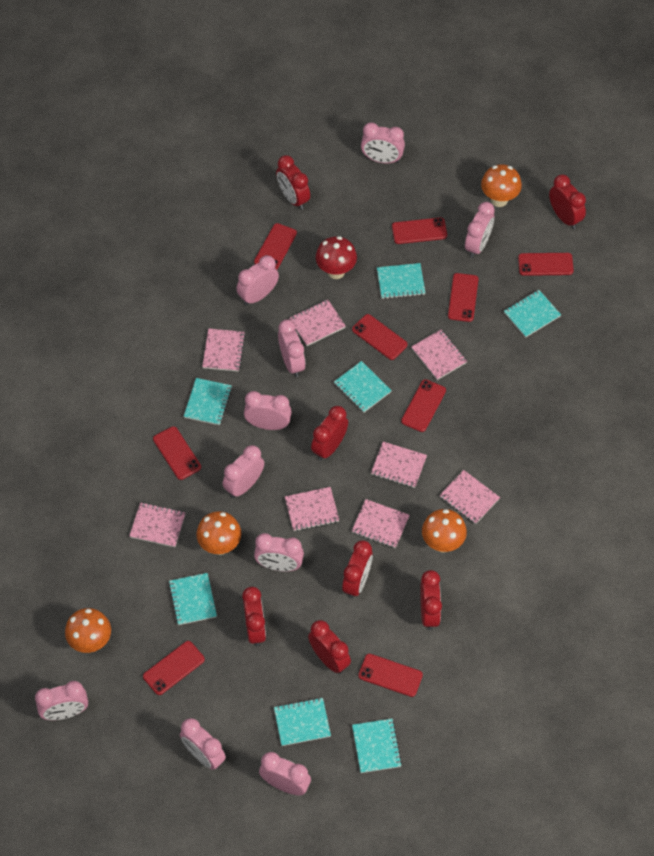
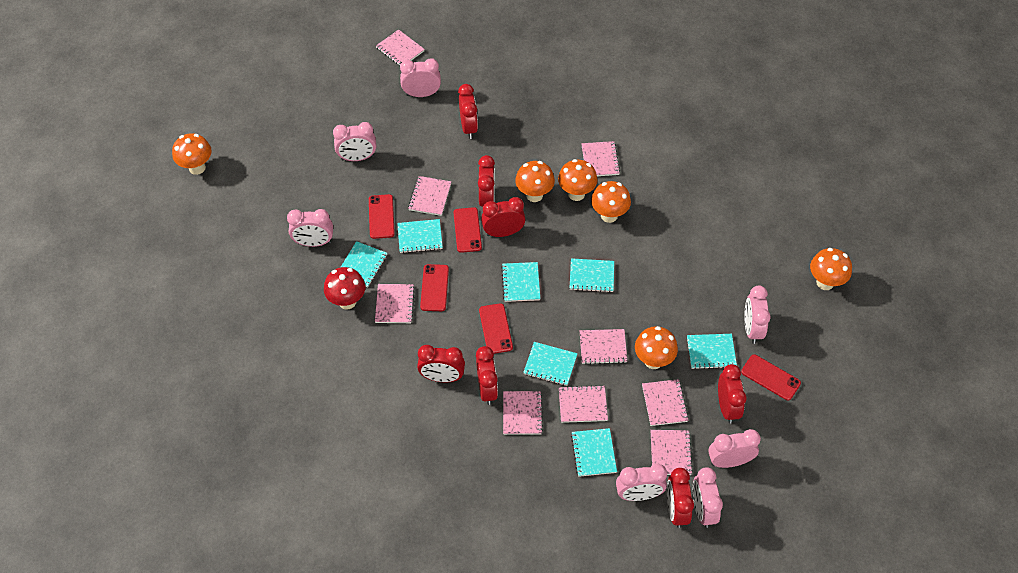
orange mushroom: [65,608,111,653] [196,511,241,555] [422,509,467,552] [481,164,522,207] = 4 -> [172,133,212,175] [515,161,555,202] [558,159,597,201] [591,181,631,223] [635,326,678,369] [810,248,852,290] = 6
pink clock: [35,681,88,720] [180,718,226,770] [223,445,264,498] [236,255,279,305] [244,391,292,430] [254,533,304,572] [259,752,311,795] [278,319,305,377] [361,123,405,163] [465,202,495,258] = 10 -> [287,209,333,247] [333,122,376,161] [400,58,441,97] [616,464,667,501] [693,467,723,528] [708,429,761,468] [744,285,771,344] = 7
pink notebook: [129,502,186,547] [202,329,246,372] [285,487,339,531] [289,300,346,346] [352,499,410,548] [371,442,427,488] [411,330,467,380] [439,470,500,524] = 8 -> [375,284,415,323] [376,29,425,66] [408,176,451,216] [503,391,543,435] [559,385,608,423] [580,329,627,364] [581,141,620,176] [642,379,689,426] [651,430,693,475] = 9
red phone: [143,641,205,695] [153,426,201,480] [254,223,297,270] [352,314,407,360] [358,654,423,697] [392,217,447,244] [401,379,446,432] [448,273,479,322] [518,253,574,276] = 9 -> [369,194,395,239] [420,264,449,311] [453,207,482,253] [479,303,513,354] [741,354,801,400] = 5

